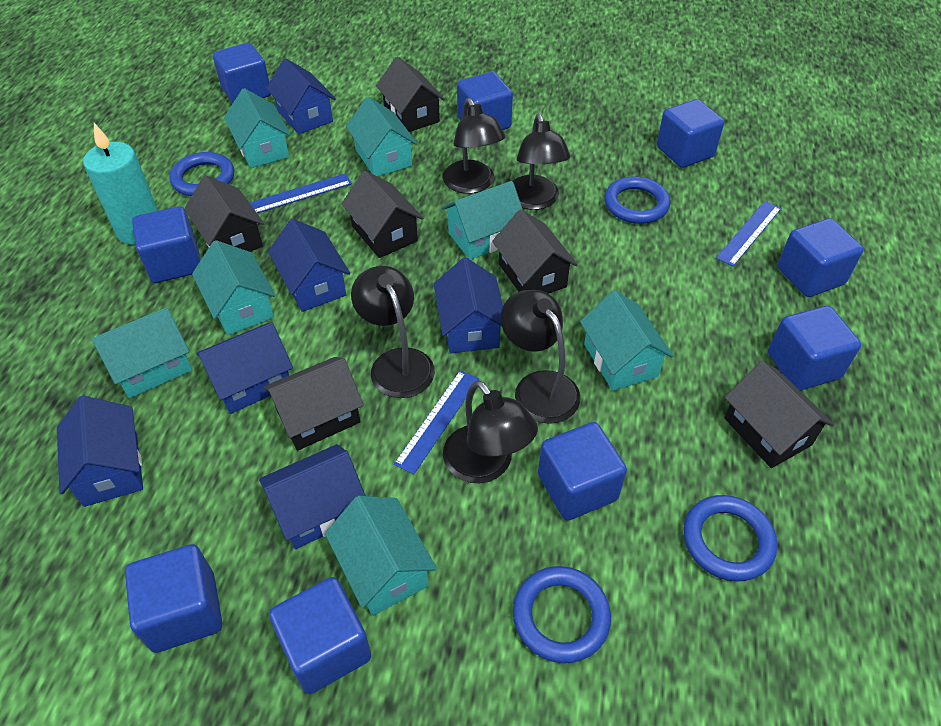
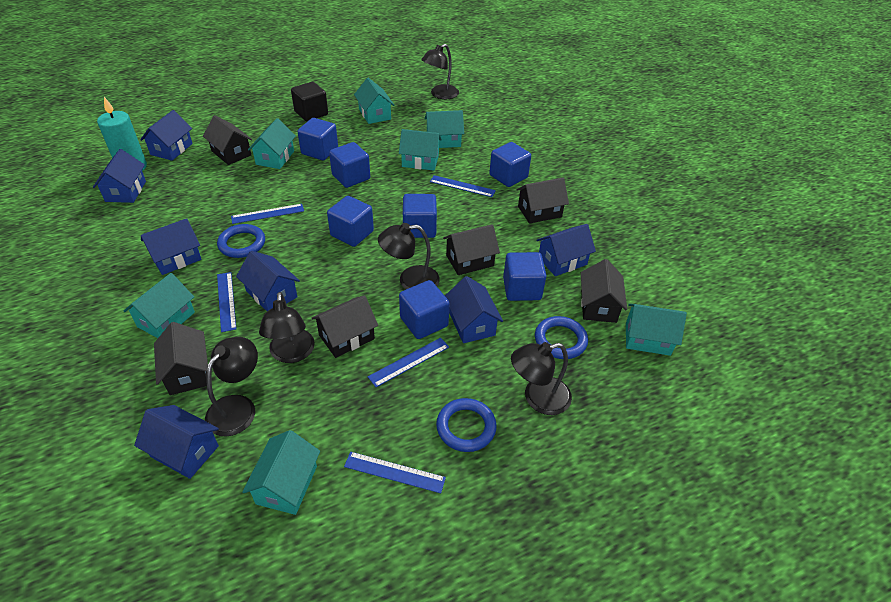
black cube: none = 0 -> [291,82,328,121] = 1
blue cube: [125,544,222,653] [132,206,201,283] [213,43,271,104] [269,577,371,694] [457,72,513,130] [538,422,627,521] [657,99,724,168] [768,306,861,391] [777,218,864,297] = 9 -> [298,118,338,160] [327,196,374,247] [329,142,370,188] [399,280,450,339] [403,194,437,238] [489,142,531,187] [503,252,546,301] = 7
blue house: [57,396,143,507] [196,323,293,414] [259,444,366,549] [266,58,336,134] [268,219,350,312] [434,257,503,353] = 6 -> [93,149,146,203] [134,405,219,479] [140,110,193,161] [141,218,202,275] [236,251,300,311] [445,276,503,343] [536,224,596,276] = 7
blue ring: [169,152,234,196] [513,566,611,663] [604,176,670,224] [683,495,777,582] = 4 -> [217,224,265,258] [436,398,497,452] [535,316,588,359] = 3
blue ruler: [249,173,352,213] [394,370,479,474] [716,201,781,266] = 3 -> [217,272,237,332] [231,204,304,224] [344,452,446,493] [368,338,449,387] [430,175,496,197] = 5

